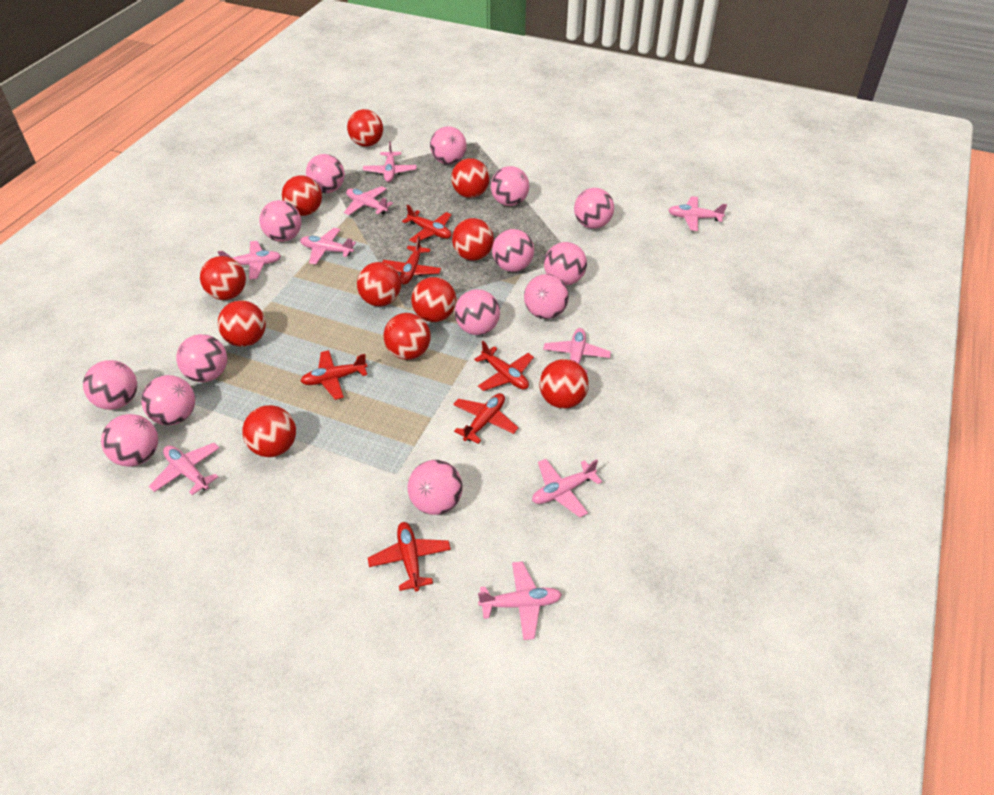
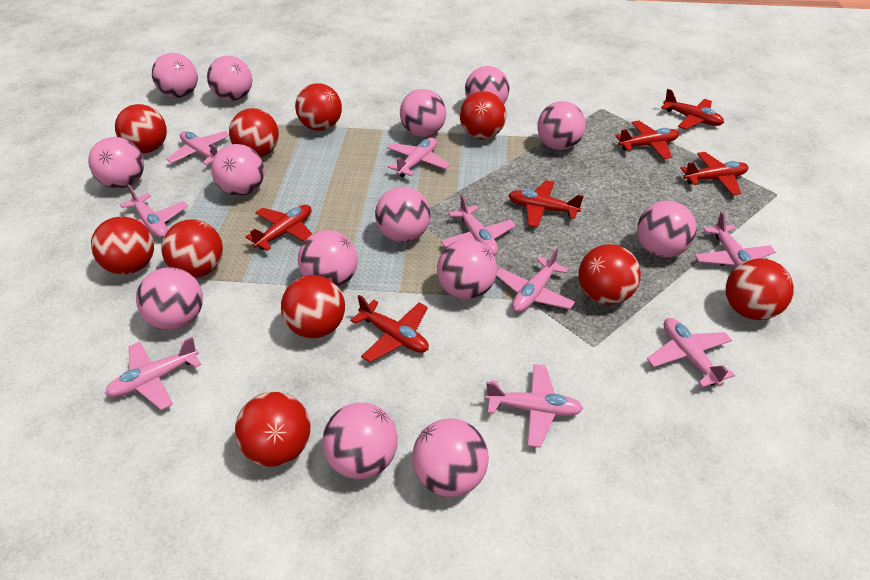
red ball: [200,256,246,300] [218,300,266,347] [242,405,296,457] [282,175,322,216] [347,109,383,147] [357,262,401,307] [384,313,431,360] [411,277,456,322] [451,158,490,198] [452,218,494,260] [539,359,589,409] = 11 -> [91,216,154,275] [115,104,167,153] [161,219,223,278] [229,108,279,157] [235,392,310,467] [281,275,345,338] [295,83,342,131] [460,91,506,139] [578,244,641,305] [726,258,794,320] = 10

